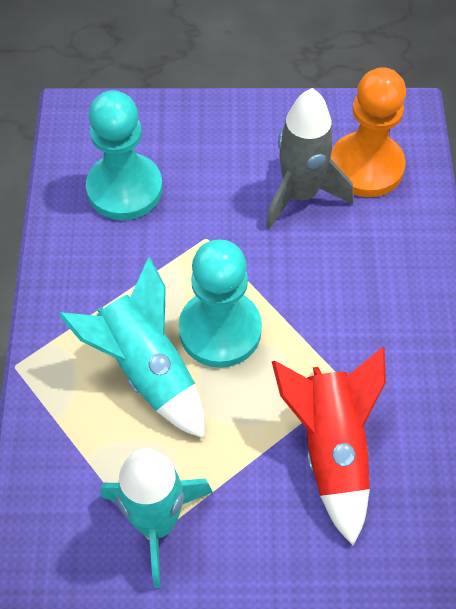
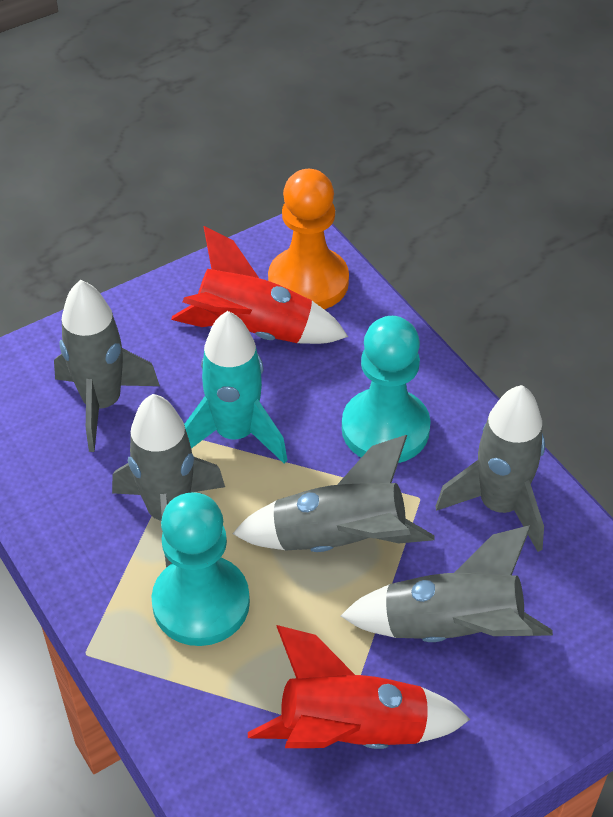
grey rocket: [266,88,353,230] = 1 -> [54,280,160,452] [112,394,225,568] [232,435,435,552] [341,525,553,642] [436,385,545,552] = 5
red rocket: [272,347,386,545] = 1 -> [171,226,348,344] [248,625,470,749] = 2
turquoise rocket: [59,257,205,439] [101,448,213,588] = 2 -> [184,311,287,464] = 1

